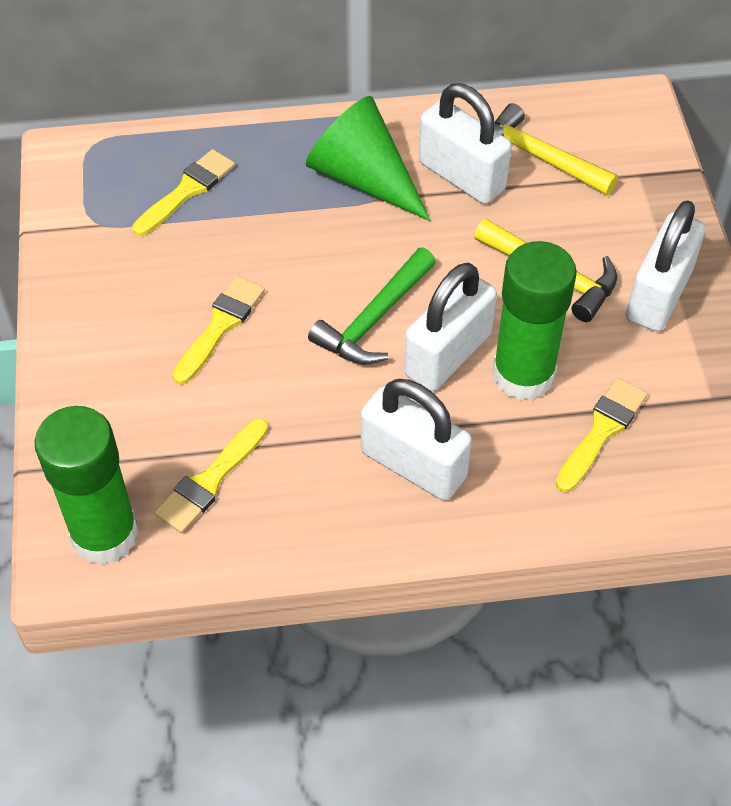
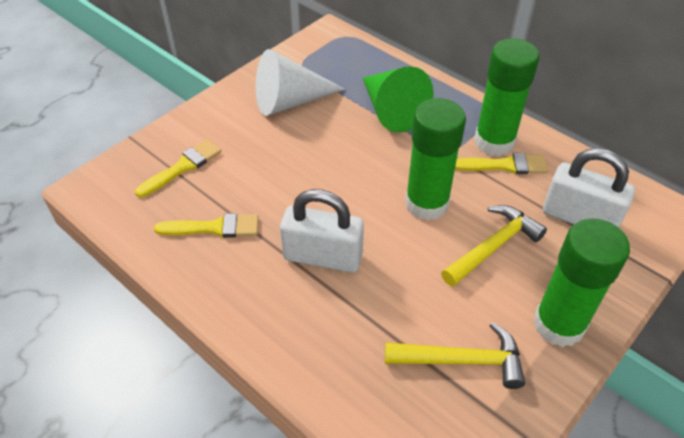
green glue stick: [35,406,139,565] [493,241,577,400] = 2 -> [405,98,466,220] [475,38,539,156] [534,218,630,347] = 3
green hammer: [308,248,436,365] = 1 -> none = 0
white cone: none = 0 -> [256,49,345,116] = 1
white padlock: [361,379,472,501] [404,263,497,391] [418,83,512,204] [626,200,705,331] = 4 -> [280,189,364,273] [543,148,635,228] = 2
yellow brush: [132,149,235,236] [154,418,268,533] [172,276,265,384] [556,378,647,492] = 4 -> [135,139,221,197] [154,213,259,238] [455,153,548,174] = 3

